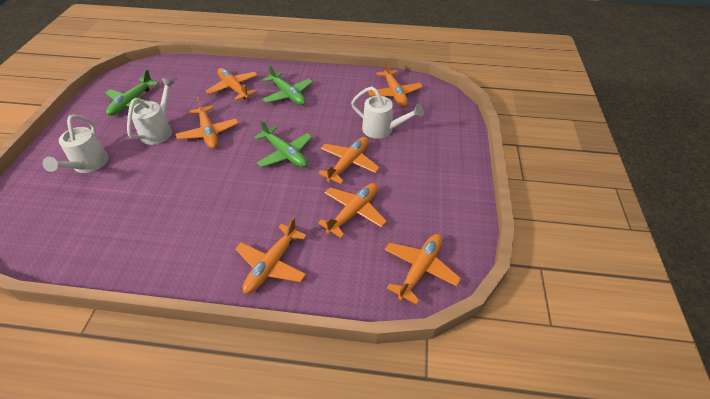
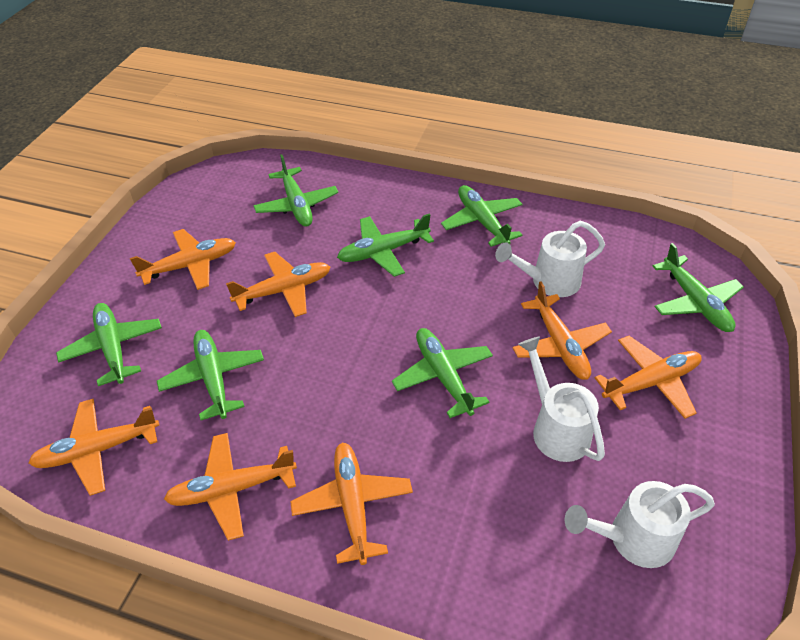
green plane: [105,69,159,116] [254,120,312,167] [262,64,313,105] = 3 -> [56,303,162,386] [157,330,264,420] [253,154,338,227] [337,213,434,277] [392,328,493,418] [441,185,523,247] [653,243,744,332] = 7

